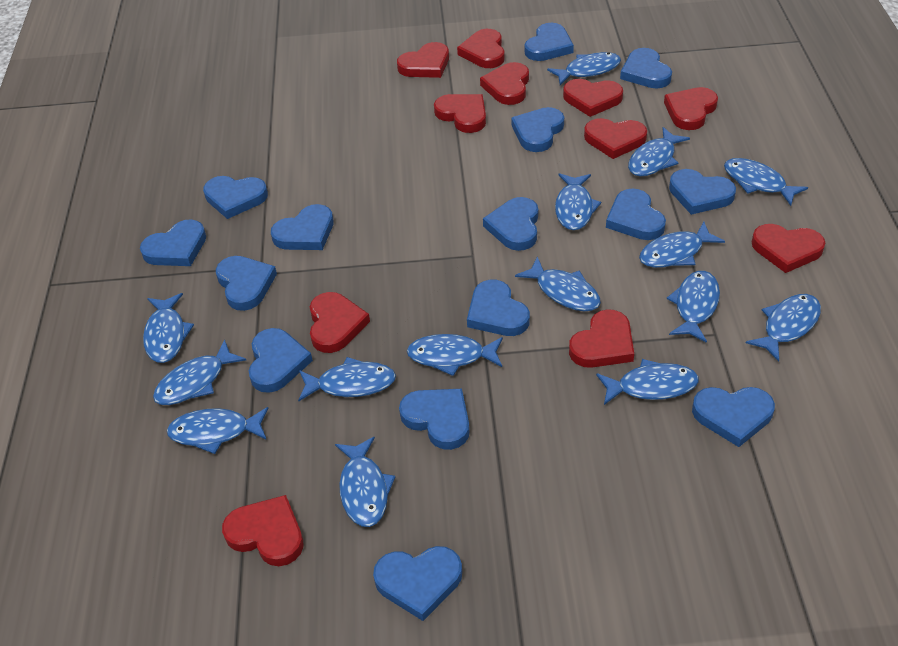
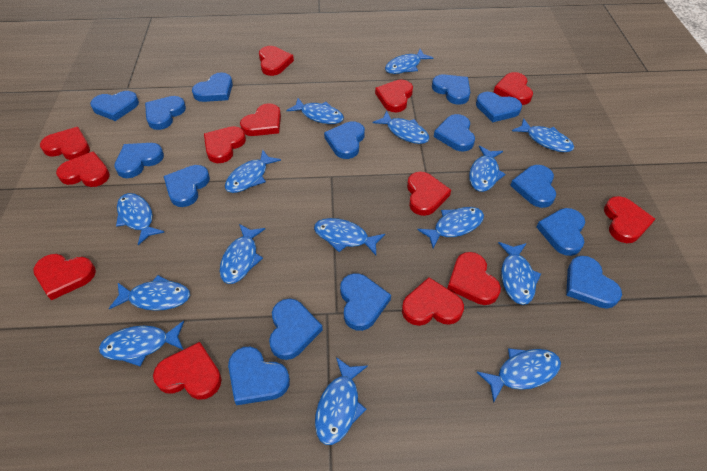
red heart: [222,495,304,566] [310,292,370,353] [397,42,449,78] [434,94,486,133] [457,29,505,68] [480,62,529,105] [563,79,623,117] [569,309,634,368] [584,118,647,159] [664,87,718,130] [752,224,825,273] = 11 -> [33,254,96,300] [40,127,90,160] [56,151,110,187] [153,342,221,399] [204,126,246,163] [240,103,281,136] [259,46,294,76] [375,80,413,112] [402,278,464,326] [407,172,451,216] [447,252,501,305] [494,72,533,105] [604,196,655,243] = 13

